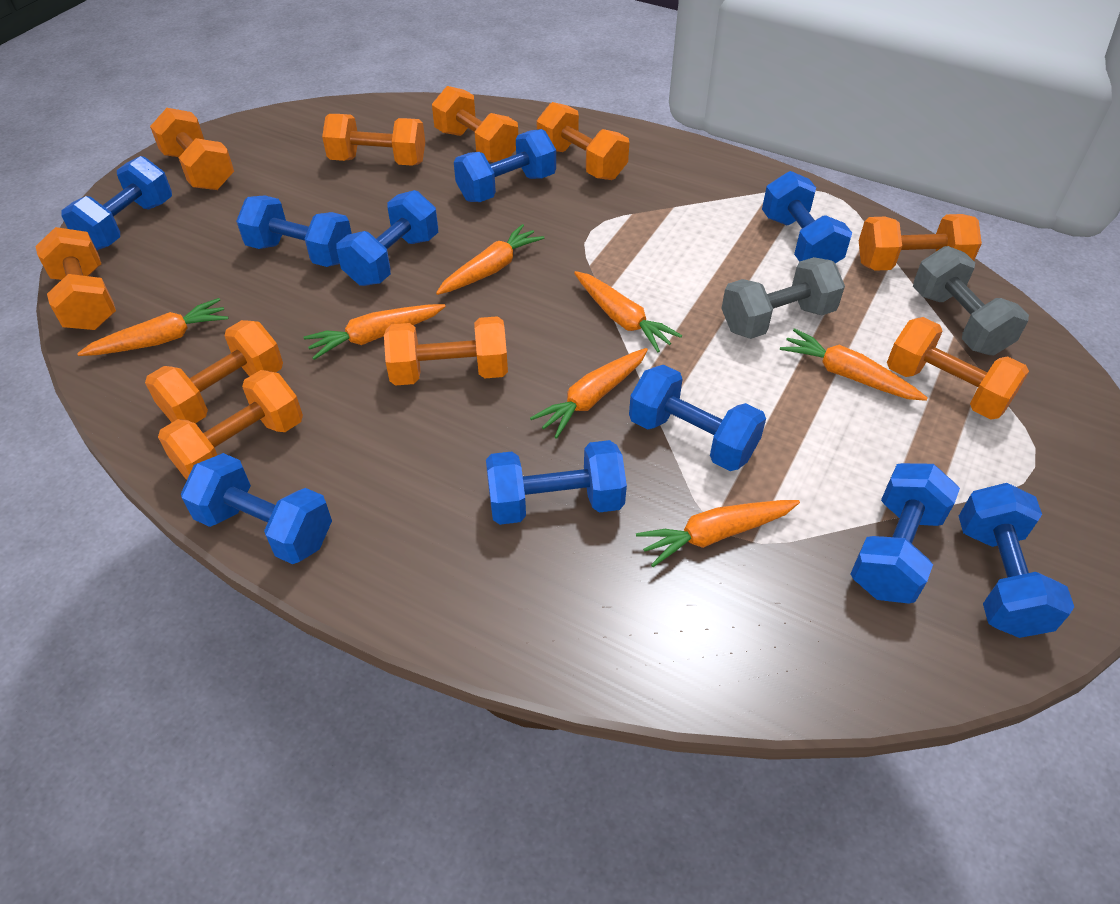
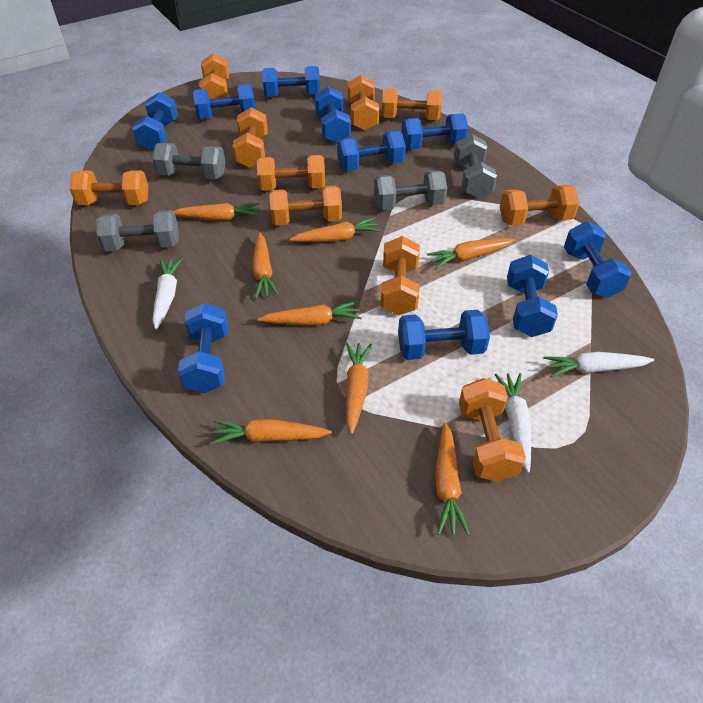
grey dumbbell: [721,257,845,339] [913,246,1029,355] = 2 -> [97,210,179,251] [153,143,226,179] [374,170,447,210] [454,134,497,198] = 4
orange carrot: [77,298,228,356] [303,304,446,360] [436,224,544,295] [530,348,648,439] [574,271,682,352] [636,500,800,567] [780,328,928,401] = 7 -> [173,203,259,221] [210,419,332,445] [252,232,279,299] [258,301,362,326] [289,217,381,242] [346,342,372,434] [427,238,515,269] [435,422,470,535] = 8
white carrot: none = 0 -> [152,258,183,330] [494,373,531,473] [543,352,654,377] = 3

